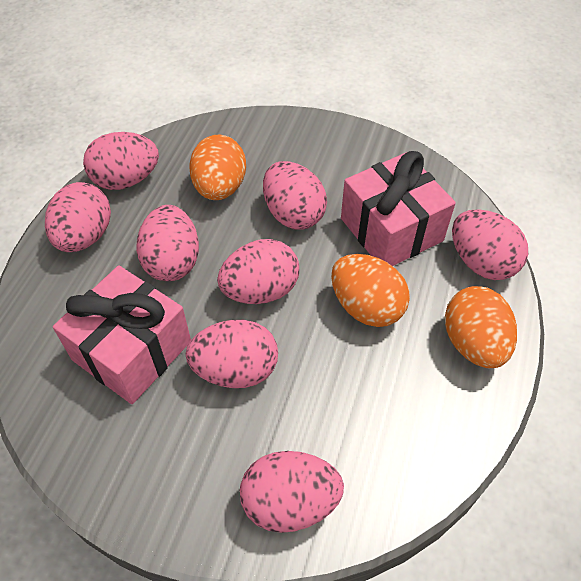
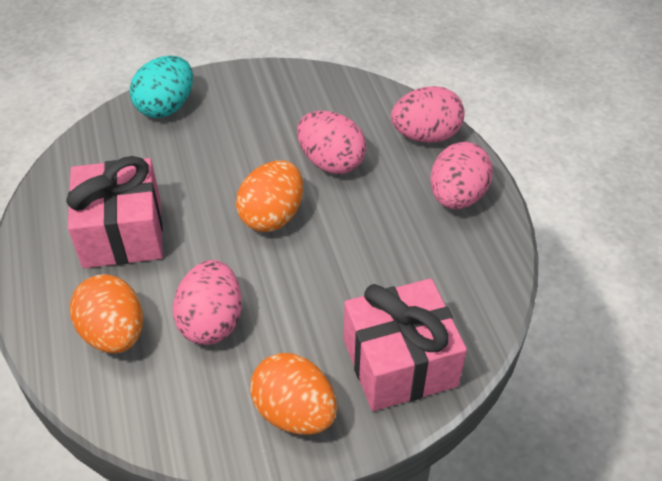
pink egg: [45,182,111,252] [83,132,159,190] [136,205,199,281] [185,320,278,388] [217,239,299,304] [240,451,344,533] [263,161,327,229] [452,209,528,280] = 8 -> [173,260,242,345] [297,111,367,174] [391,86,465,143] [431,142,493,209] = 4
turquoise egg: none = 0 -> [130,56,193,118] = 1

